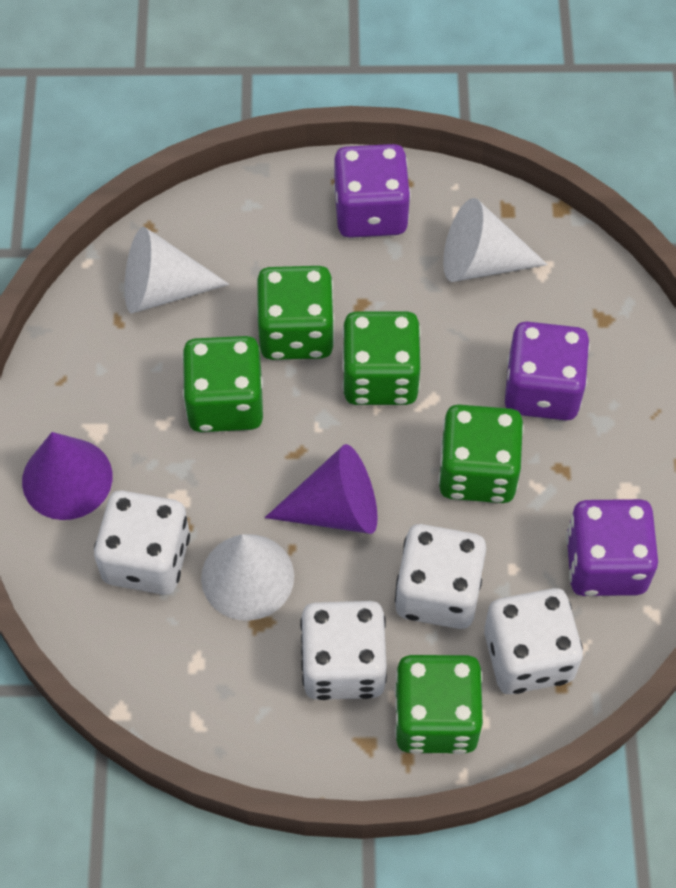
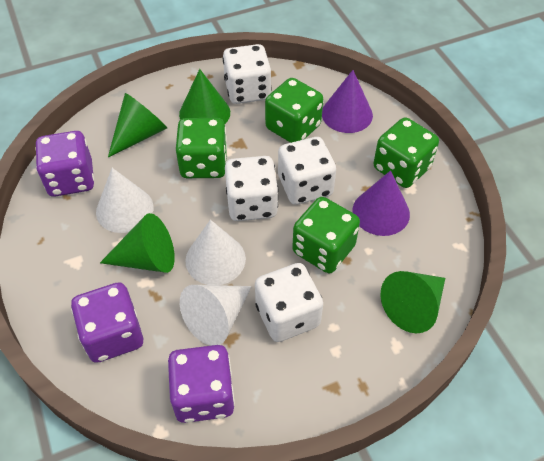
green cone: none = 0 -> [100,213,175,273] [108,93,167,157] [179,69,230,124] [381,271,445,333] = 4
green dice: [182,336,263,432] [257,266,335,360] [342,311,421,405] [394,655,483,754] [438,405,524,503] = 5 -> [176,118,227,178] [265,78,323,143] [292,197,360,273] [374,117,439,188] = 4

